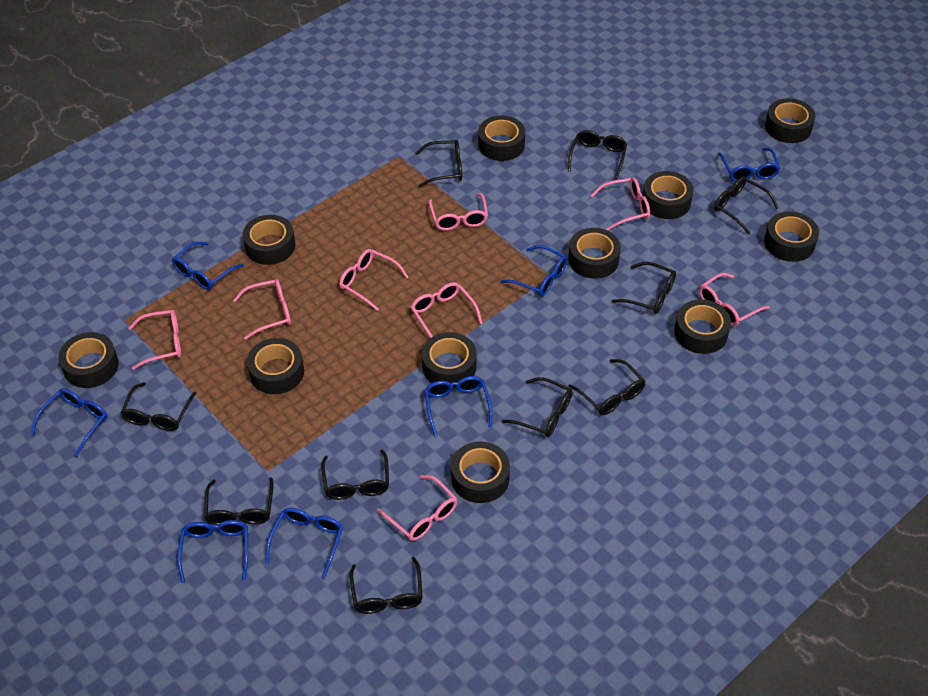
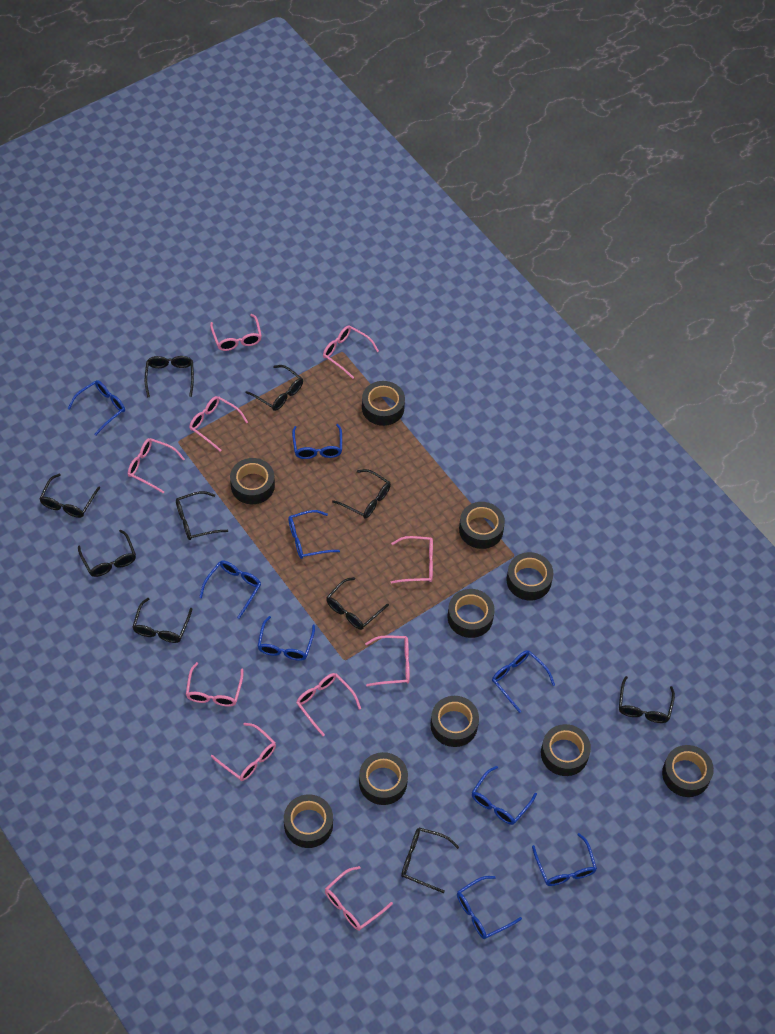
black tape: [58,332,119,388] [243,215,295,265] [247,338,304,394] [422,332,477,388] [451,441,510,503] [478,115,525,161] [568,228,621,279] [643,171,693,219] [674,299,731,354] [764,212,819,262] [765,98,815,143] = 11 -> [230,458,275,504] [284,794,333,848] [359,752,408,805] [362,381,405,426] [430,696,479,747] [447,589,495,638] [459,502,505,549] [506,552,553,600] [541,724,591,776] [662,745,714,797] = 10
blue glasses: [31,388,107,457] [172,241,244,290] [177,520,248,583] [265,508,343,579] [424,376,492,437] [501,245,568,297] [718,148,780,182] = 7 -> [68,380,125,436] [199,561,261,619] [257,616,315,661] [288,510,340,559] [292,424,342,459] [457,876,522,939] [472,766,537,825] [492,650,555,713] [532,833,597,886] = 9
pink glasses: [129,310,181,370] [233,279,291,340] [339,249,409,311] [376,475,457,541] [411,282,482,338] [429,193,488,231] [590,177,650,231] [699,273,770,326] = 8 -> [128,438,185,493] [186,662,244,707] [189,396,248,452] [210,314,262,351] [211,723,276,781] [296,673,361,736] [323,326,379,379] [325,866,393,931] [365,635,410,687] [390,536,433,584] = 10

